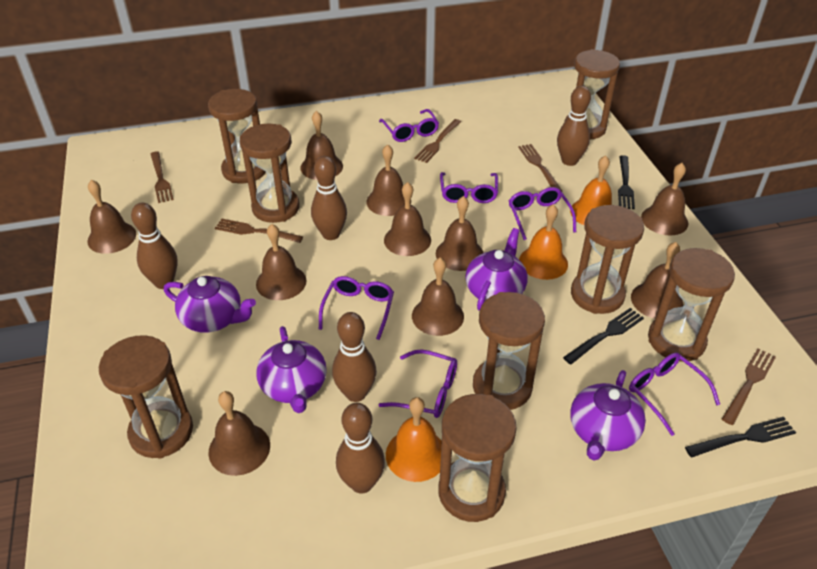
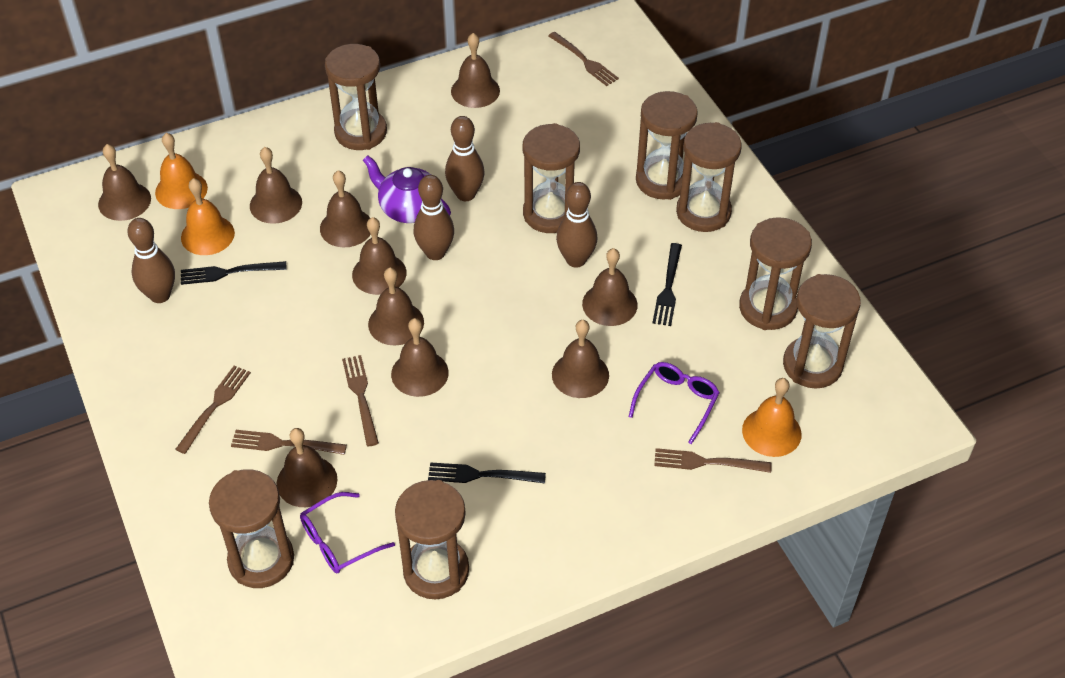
brown bowling pin: [131,203,178,289] [311,156,347,240] [332,312,377,402] [336,403,385,494] [557,86,591,166] = 5 -> [127,218,175,303] [414,175,454,260] [445,116,485,201] [556,182,597,268] = 4
purple glasses: [319,276,394,340] [379,109,439,142] [379,349,457,418] [440,172,498,203] [509,187,576,240] [629,352,720,436] = 6 -> [300,492,395,573] [629,362,720,444] = 2
purple teapot: [164,276,256,333] [256,326,327,413] [465,228,528,311] [570,370,646,461] = 4 -> [363,155,451,223] = 1

